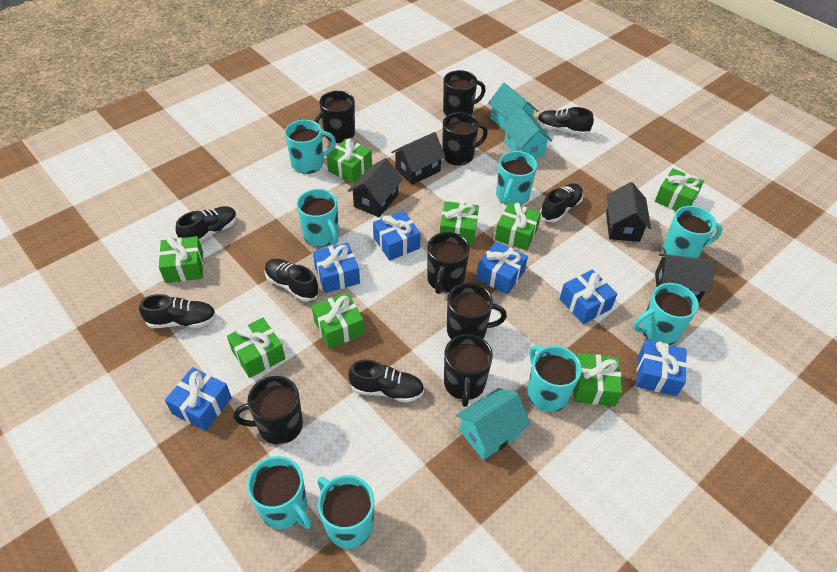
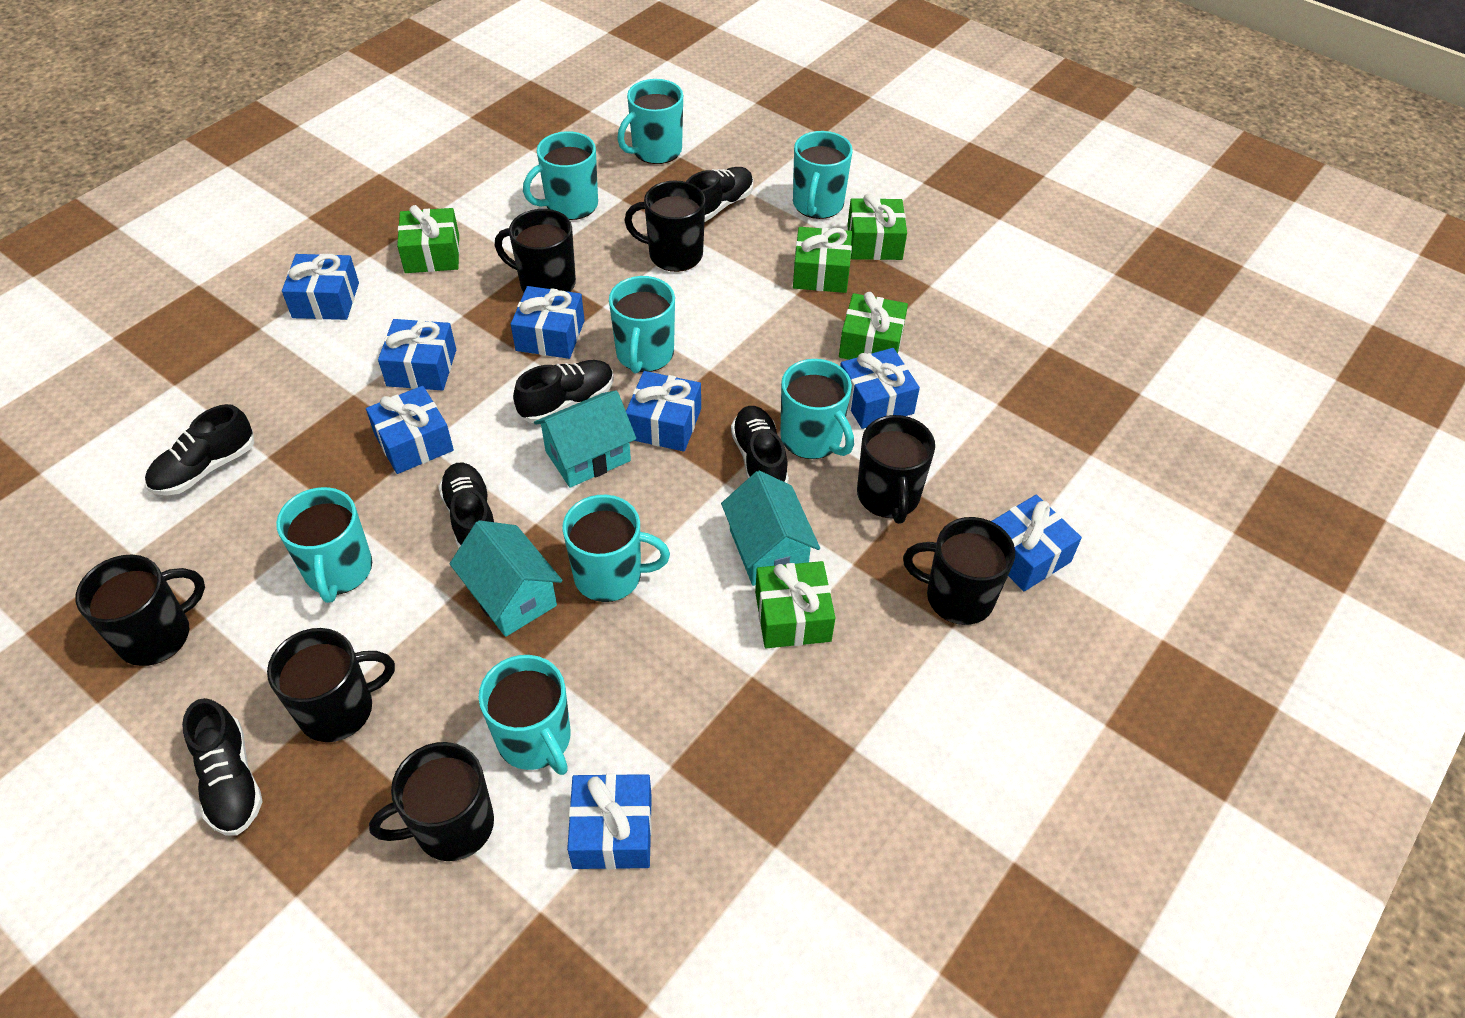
black house: [348,158,403,217] [391,132,446,185] [606,182,651,242] [655,254,716,303] = 4 -> none = 0
blue gift: [165,367,232,431] [313,243,360,293] [373,211,421,261] [476,241,528,294] [559,269,617,324] [636,340,687,396] = 6 -> [282,254,359,320] [366,386,454,474] [378,319,456,391] [511,286,585,359] [567,774,652,870] [626,371,701,452] [840,348,920,429] [992,495,1082,591] = 8
green gift: [159,236,203,283] [227,317,285,378] [312,292,365,349] [327,138,372,183] [440,201,479,245] [495,202,541,251] [573,353,622,406] [655,168,704,211] = 8 -> [397,205,460,273] [755,561,835,648] [793,227,852,293] [839,292,908,360] [847,194,907,260] = 5

